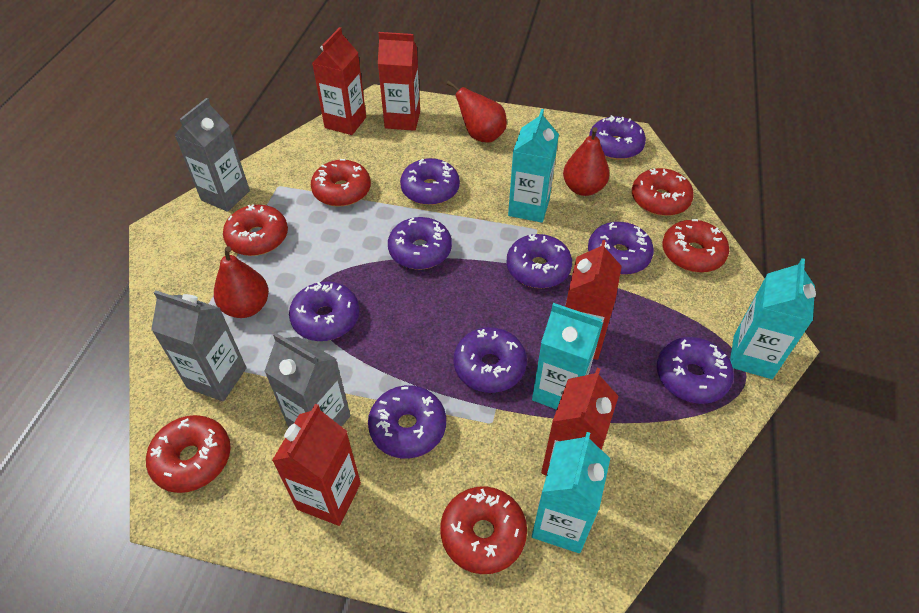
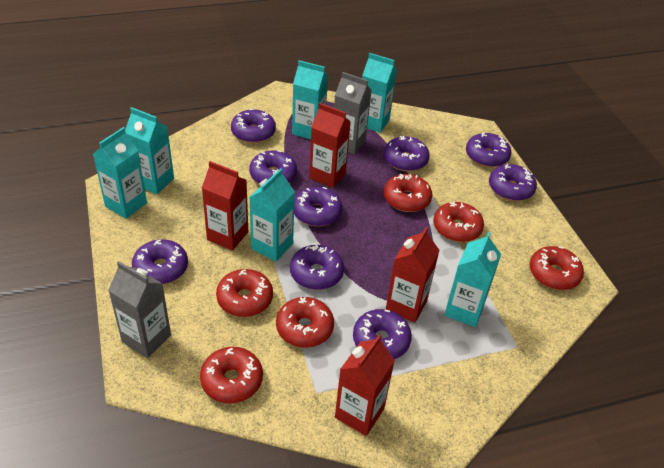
grey carton: [151,290,247,402] [174,98,250,212] [264,333,351,428] = 3 -> [108,261,171,358] [334,72,372,154] = 2
red carton: [272,404,361,526] [312,27,366,135] [378,32,420,131] [541,368,619,476] [565,240,622,360] = 5 -> [202,161,248,251] [309,103,351,188] [335,334,395,436] [385,227,440,323] = 4
red pear: [214,246,269,318] [446,80,507,143] [563,127,610,196] = 3 -> none = 0
turquoise carton: [508,109,559,223] [532,303,603,410] [532,432,610,553] [730,258,816,379] = 4 -> [93,127,147,219] [125,107,174,194] [249,168,295,261] [292,60,328,139] [362,53,397,133] [445,232,501,327] = 6

